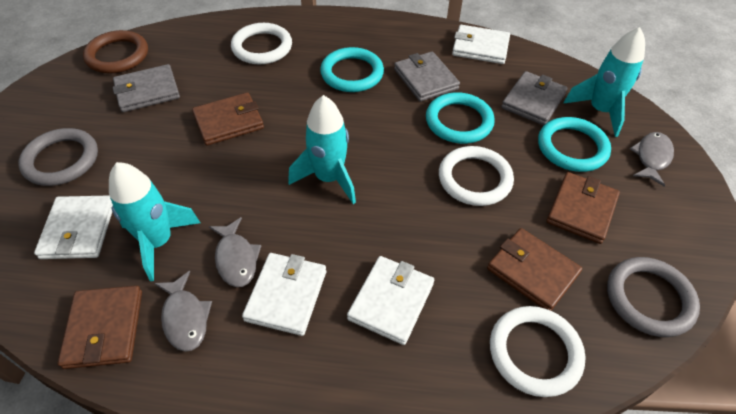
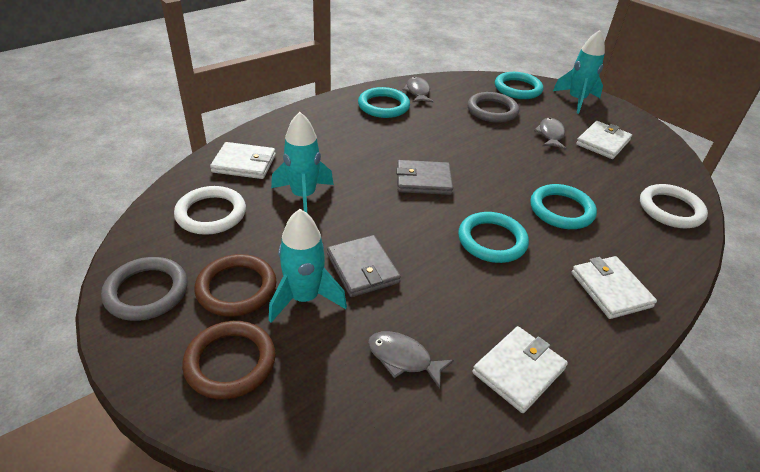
brown ring: [83,30,148,73] = 1 -> [182,321,276,399] [194,254,277,317] = 2
brown wallet: [58,286,142,369] [192,92,264,146] [487,228,582,311] [546,172,620,244] = 4 -> none = 0
grey wallet: [113,64,180,112] [394,51,460,101] [501,71,567,125] = 3 -> [327,235,401,297] [396,160,453,195] = 2
turquoise ring: [320,47,384,92] [426,92,495,144] [538,117,611,172] = 3 -> [358,87,410,118] [458,212,529,263] [495,72,543,99] [530,184,597,229] = 4
white ring: [231,23,292,65] [439,146,514,206] [490,306,586,397] = 3 -> [174,186,246,235] [640,184,708,228] = 2

